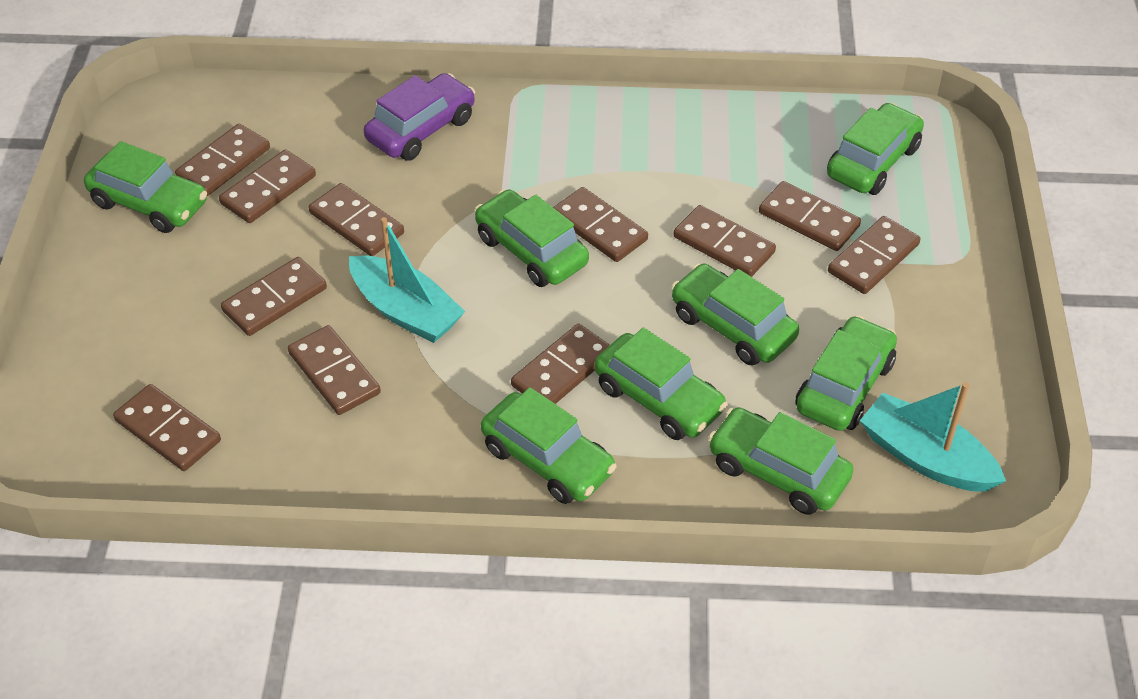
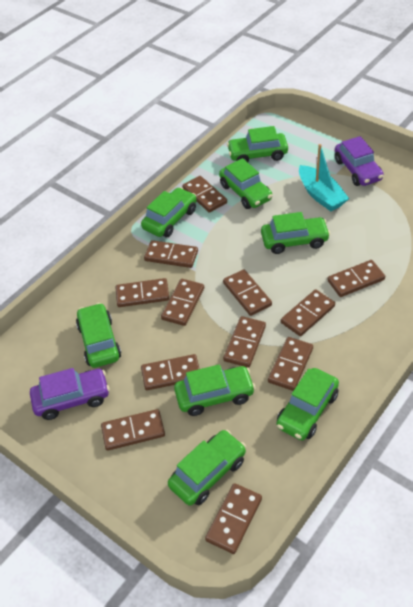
brown domino: [113,384,221,471] [175,124,270,196] [219,150,316,223] [221,257,327,336] [288,325,381,415] [308,183,404,256] [511,324,610,404] [553,187,648,262] [673,205,776,277] [759,181,861,251] [828,216,920,294] = 11 -> [101,409,165,451] [116,278,169,307] [141,354,200,390] [144,240,198,268] [161,279,204,326] [182,176,227,213] [205,483,262,554] [223,269,272,316] [223,316,266,368] [268,337,313,391] [281,289,335,336] [327,260,385,297] = 12
purple car: [364,73,475,161] = 1 -> [30,368,110,420] [335,136,384,186] = 2
turquoise boat: [349,217,465,343] [860,382,1006,492] = 2 -> [299,144,349,211] = 1

